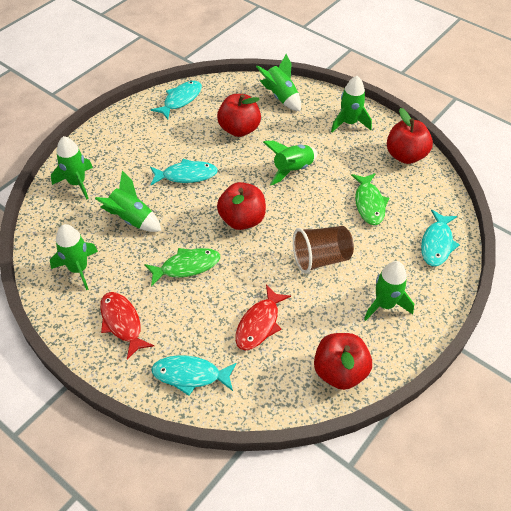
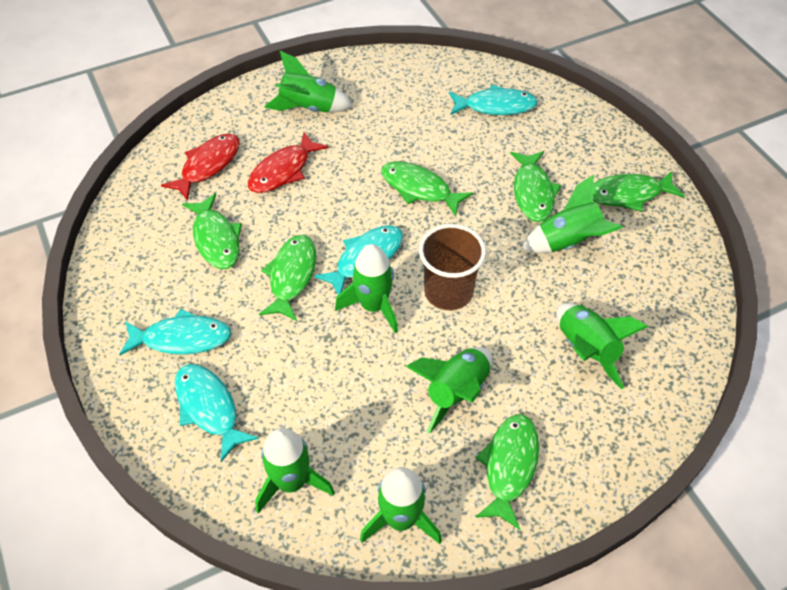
green fish: [144,248,220,286] [351,173,389,225] = 2 -> [182,193,242,269] [259,235,316,321] [381,161,473,217] [475,414,539,530] [510,151,561,222] [592,171,685,212] = 6
red apple: [217,94,261,137] [217,182,266,230] [314,333,372,390] [387,108,433,164] = 4 -> none = 0

